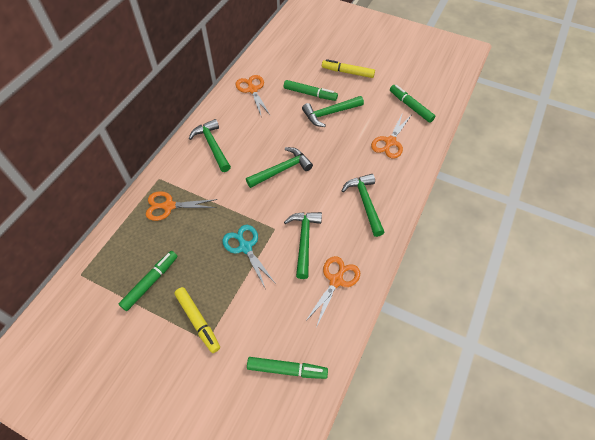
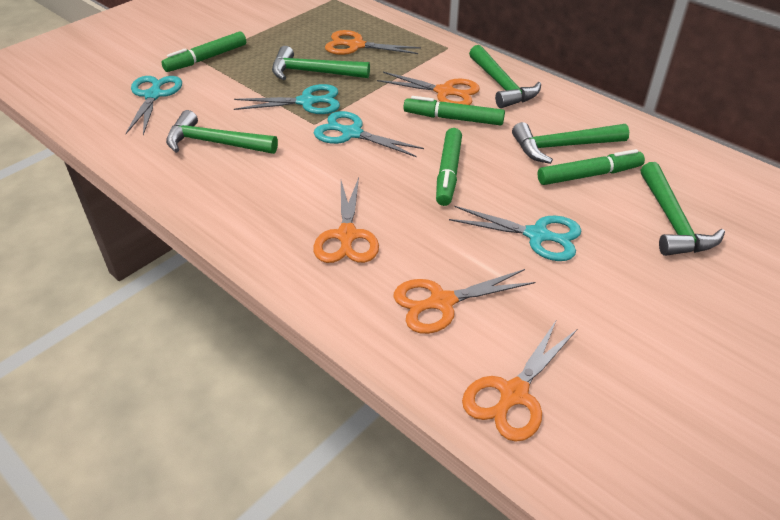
orange scissors: [146,191,218,221] [236,75,271,118] [305,256,360,328] [371,112,411,159] = 4 -> [313,178,379,263] [325,30,421,55] [377,72,480,105] [393,269,535,334] [462,321,577,442] = 5
turquoise scissors: [222,225,276,288] = 1 -> [126,76,182,135] [234,84,340,114] [314,111,424,157] [449,206,581,261] = 4
yellow marker: [174,287,220,353] [322,59,375,78] = 2 -> none = 0

